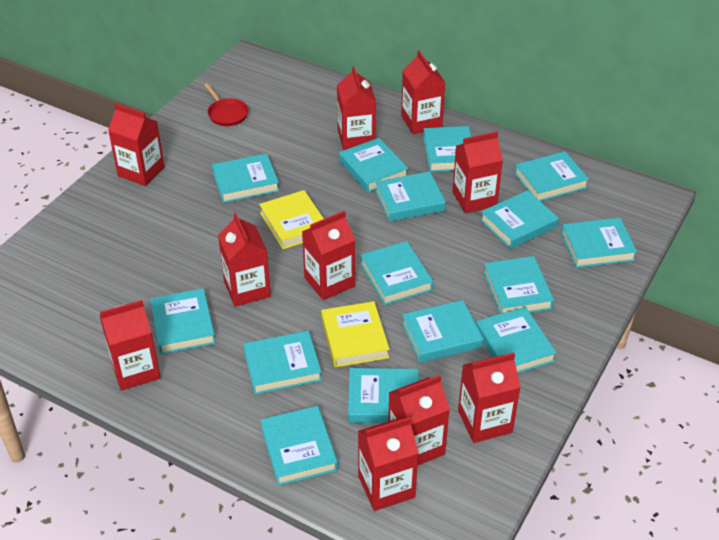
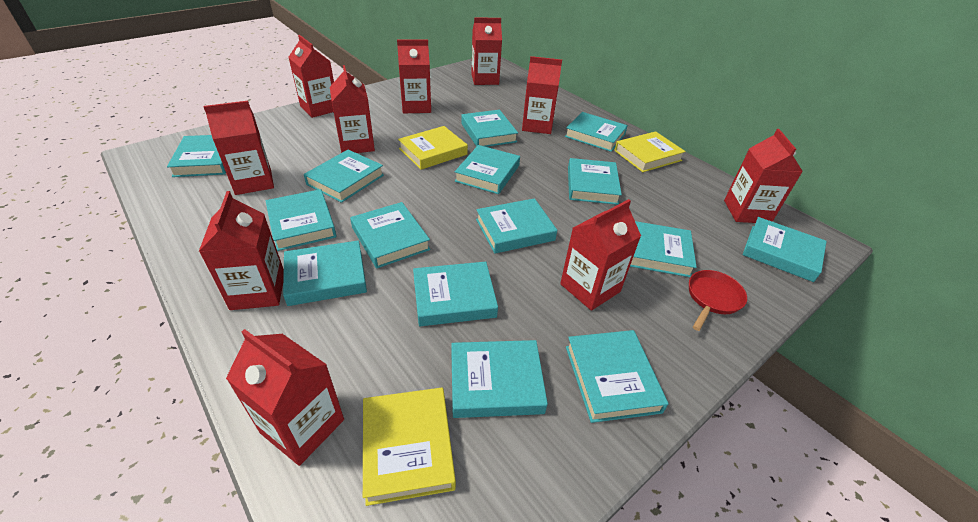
yellow book: [259,190,324,249] [321,301,390,368] = 2 -> [363,388,456,506] [398,126,468,170] [614,131,686,172] = 3

